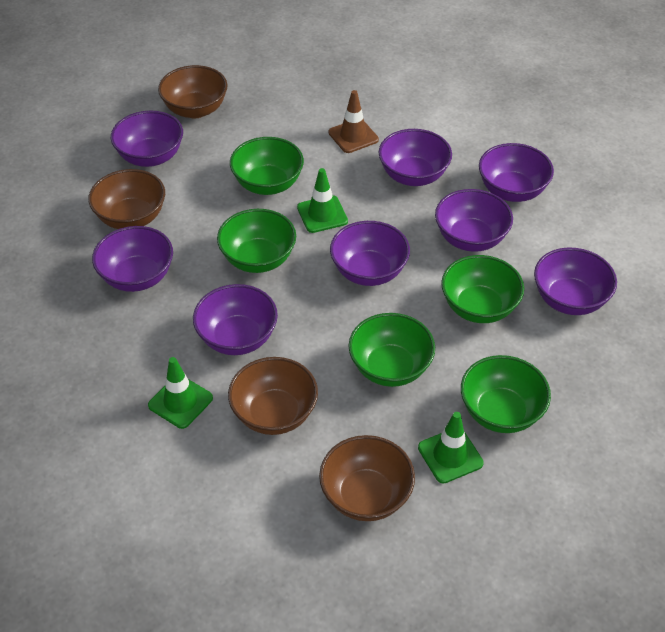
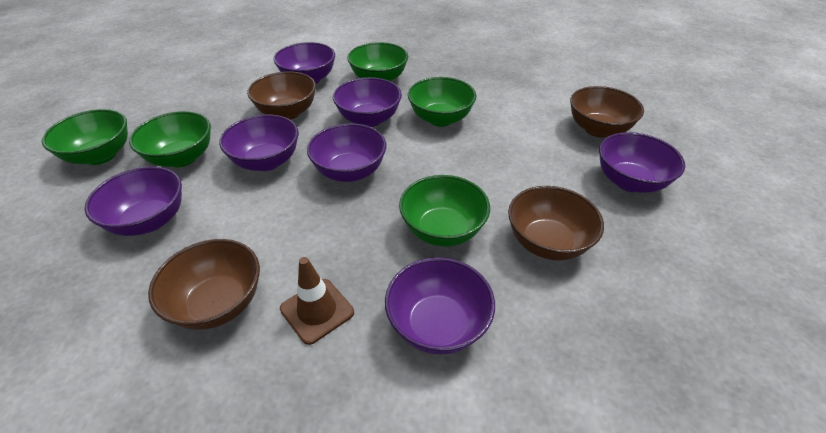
green traffic cone: [148,357,213,429] [297,168,348,233] [418,412,484,484] = 3 -> none = 0
purple bowl: [92,226,173,292] [111,111,183,167] [193,284,278,355] [330,221,410,286] [379,129,452,186] [435,189,513,252] [479,143,554,202] [534,248,617,315] = 8 -> [85,167,182,236] [219,114,299,171] [273,42,335,84] [307,123,387,182] [333,77,402,127] [385,257,495,355] [599,132,685,193] = 7

